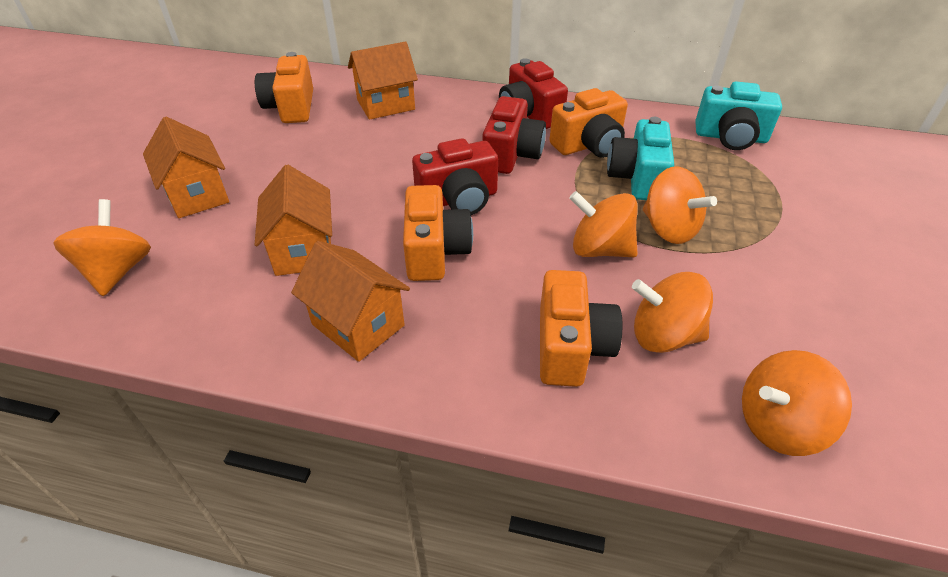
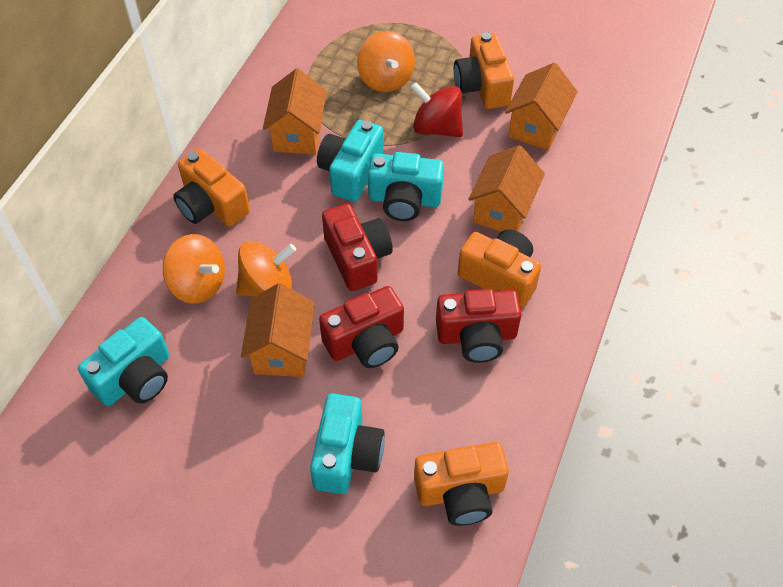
orange spinning top: [53,199,151,296] [569,191,638,257] [632,272,713,353] [643,166,717,244] [742,350,852,456] = 5 -> [163,234,225,304] [236,241,296,296] [357,31,415,92] = 3
red spinning top: none = 0 -> [411,82,463,137] = 1
turquoise camera: [607,117,674,200] [695,82,782,150] = 2 -> [78,317,169,406] [310,393,385,494] [317,120,383,202] [368,152,444,221] = 4

